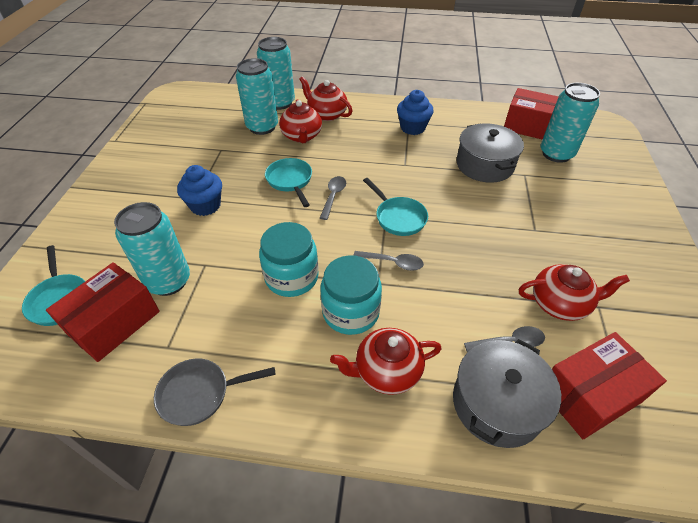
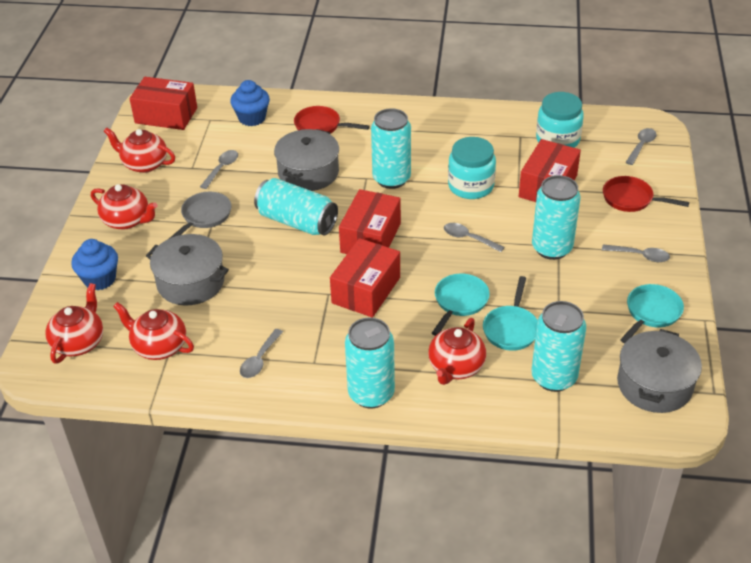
grey pot: [453,339,561,448] [457,123,524,183] = 2 -> [146,234,229,306] [274,129,339,191] [617,329,702,413] = 3
grey spoon: [320,176,346,220] [353,251,424,271] [464,326,545,352] = 3 -> [200,150,238,189] [240,329,283,378] [444,223,504,252] [602,244,670,262] [625,128,657,165] = 5
red box: [46,262,160,362] [504,88,559,140] [552,332,667,439] = 3 -> [129,77,197,130] [330,238,400,318] [339,189,401,254] [519,139,581,202] = 4
red pan: none = 0 -> [294,106,369,134] [603,176,689,212] = 2
red teapot: [279,99,322,143] [299,76,353,121] [330,328,442,395] [519,264,630,321] = 4 -> [45,283,103,364] [91,184,157,230] [104,127,175,173] [113,302,194,360] [428,318,486,385] = 5
turquoise can: [114,202,190,296] [236,58,278,135] [257,37,295,110] [541,83,600,163] = 4 -> [254,178,338,236] [345,317,395,408] [371,108,411,189] [531,301,586,392] [532,175,580,260] = 5

